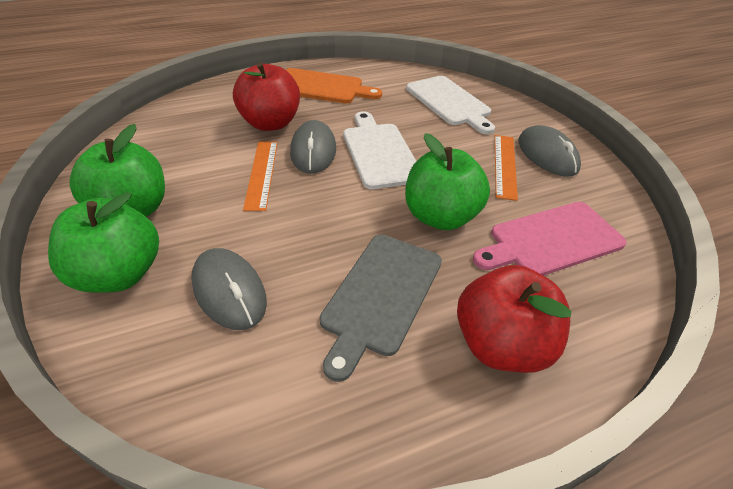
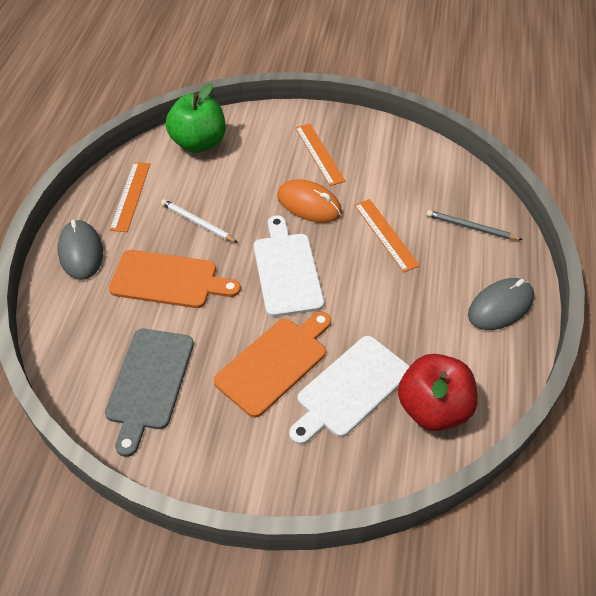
green apple: [48,192,159,293] [69,124,165,217] [405,133,490,230] = 3 -> [166,83,225,153] = 1
grey mouse: [191,248,267,330] [290,120,336,174] [518,125,581,177] = 3 -> [58,220,103,280] [468,278,534,330] = 2
grey pencil: none = 0 -> [426,210,523,240] = 1
orange cutting board: [286,68,382,103] = 1 -> [109,250,241,308] [214,311,331,418] = 2
orange mouse: none = 0 -> [277,179,342,223] = 1
orange ruler: [243,141,278,211] [495,135,518,201] = 2 -> [110,162,150,232] [295,124,346,186] [354,199,420,273] = 3
pink cutting board: [473,202,627,276] = 1 -> none = 0
red apple: [233,62,300,131] [457,265,571,373] = 2 -> [398,354,478,431] = 1
white pencil: none = 0 -> [161,199,238,243] = 1

